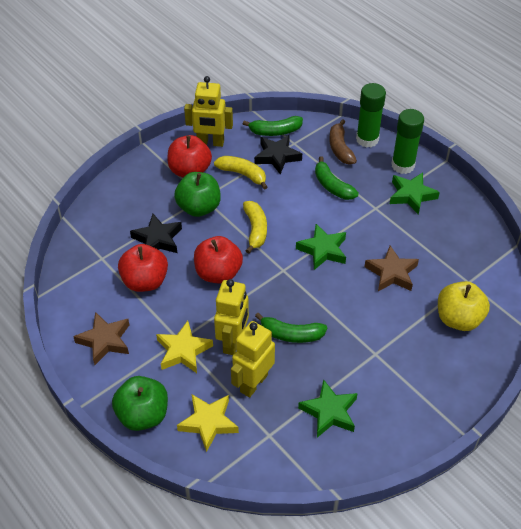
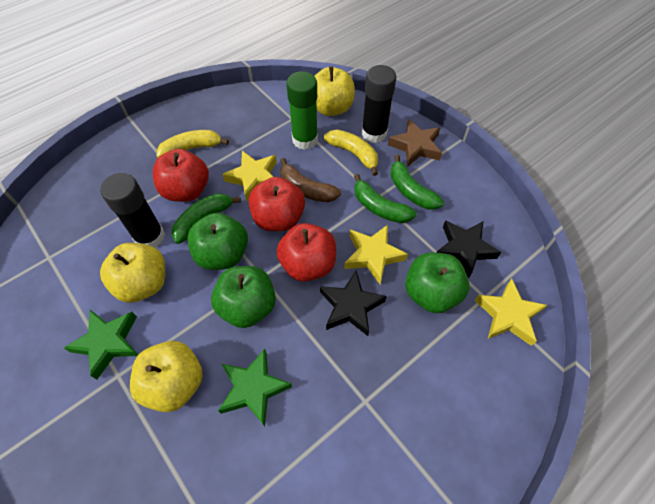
black glue stick: none = 0 -> [100,173,165,248] [362,65,396,143] = 2
brown star: [73,312,130,365] [365,246,419,291] = 2 -> [388,119,442,166] = 1
green apple: [112,376,168,431] [174,172,221,217] = 2 -> [187,213,248,270] [211,266,276,328] [405,253,470,313] = 3
green glue stick: [356,83,386,148] [391,109,424,174] = 2 -> [286,71,318,150] = 1
green star: [296,224,346,270] [298,379,358,438] [390,172,440,215] = 3 -> [64,310,138,379] [218,349,292,426] = 2
yellow apple: [438,281,490,331] = 1 -> [100,243,165,303] [130,341,203,412] [315,66,355,116] = 3
yellow robot: [184,76,233,147] [214,279,249,355] [231,321,275,398] = 3 -> none = 0
yellow star: [156,321,213,373] [177,394,239,452] = 2 -> [222,151,277,201] [344,225,408,284] [474,279,547,346] = 3

